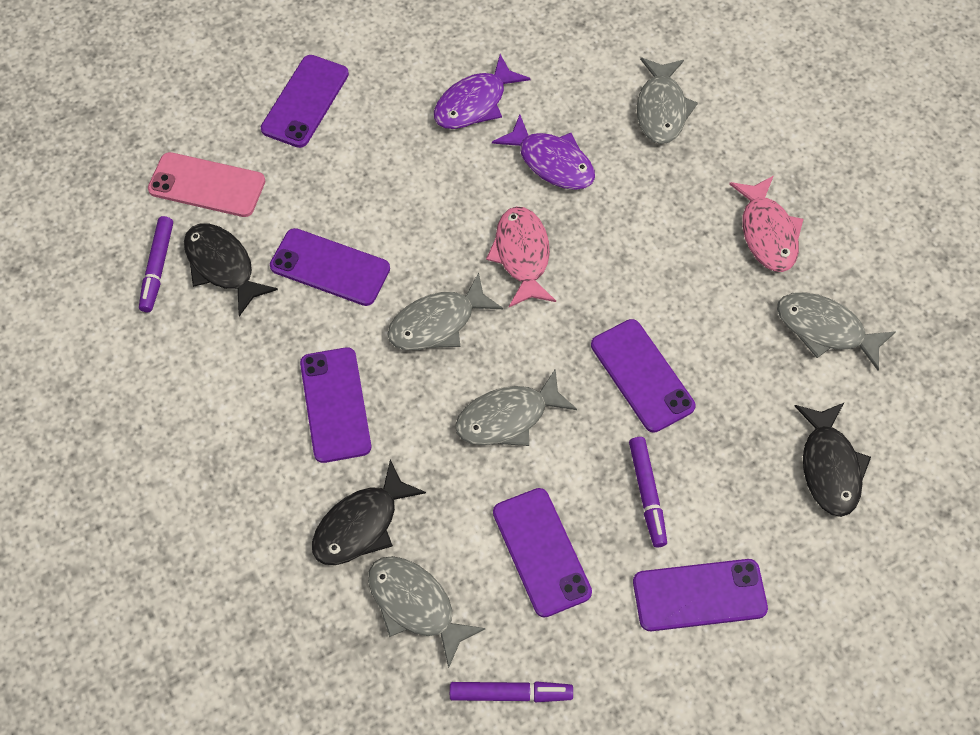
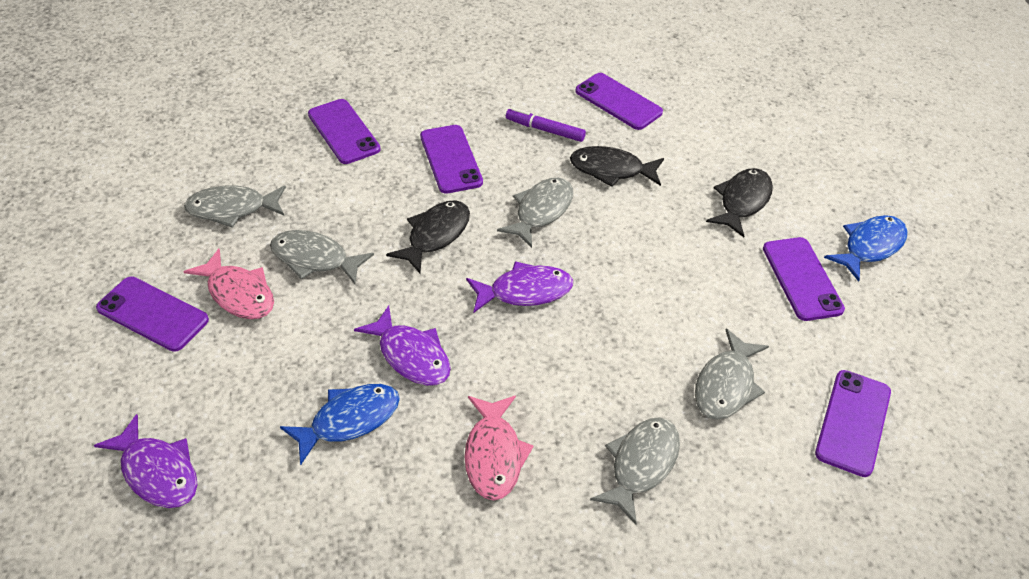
blue fish: none = 0 -> [280,384,400,465] [824,215,908,282] = 2
pink phone: [148,152,265,217] = 1 -> none = 0
purple fish: [434,54,530,129] [492,115,595,190] = 2 -> [94,414,198,508] [354,306,451,386] [466,261,573,312] = 3
purple marker: [139,216,173,312] [450,681,573,702] [629,437,667,547] = 3 -> [506,108,586,142] = 1

